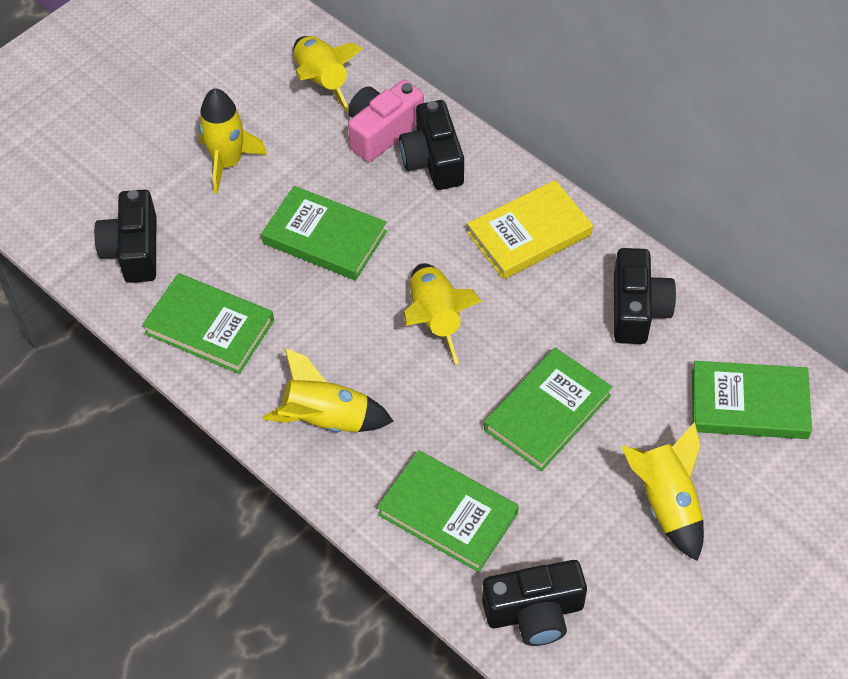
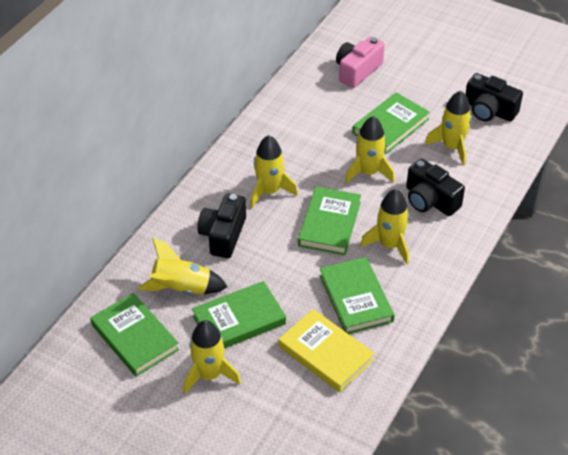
black camera: [94,189,156,283] [399,100,464,190] [482,560,587,646] [614,248,676,344] = 4 -> [197,193,246,258] [406,159,465,216] [465,73,523,121] = 3
yellow rocket: [199,88,267,194] [263,348,393,432] [293,36,363,114] [404,263,482,364] [621,422,704,561] = 5 -> [138,238,228,294] [183,320,241,394] [250,135,298,208] [345,116,395,183] [360,189,409,264] [425,91,472,166] = 6

